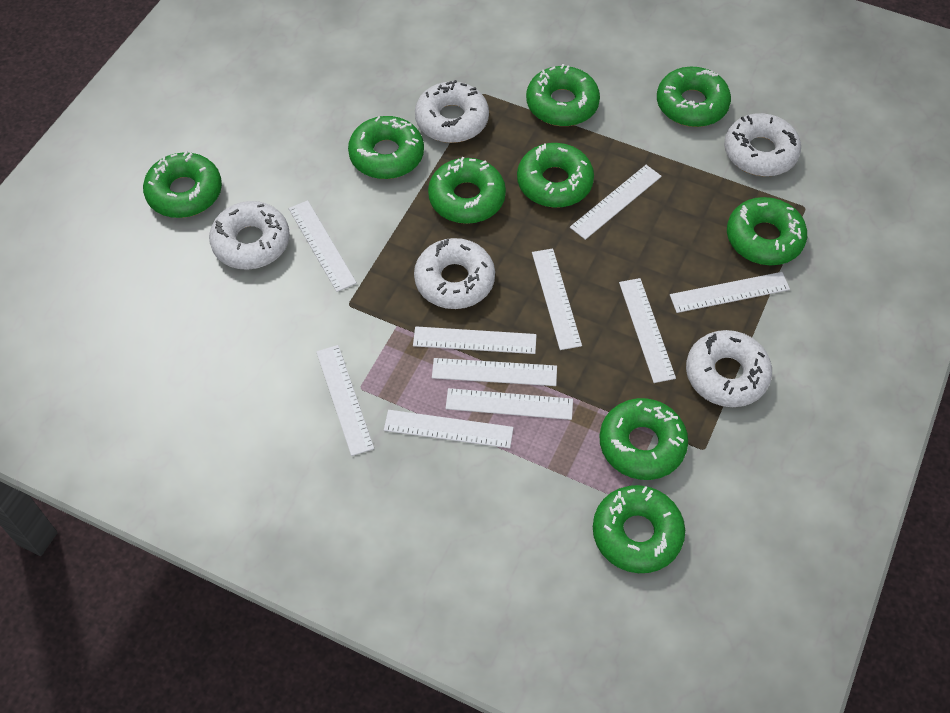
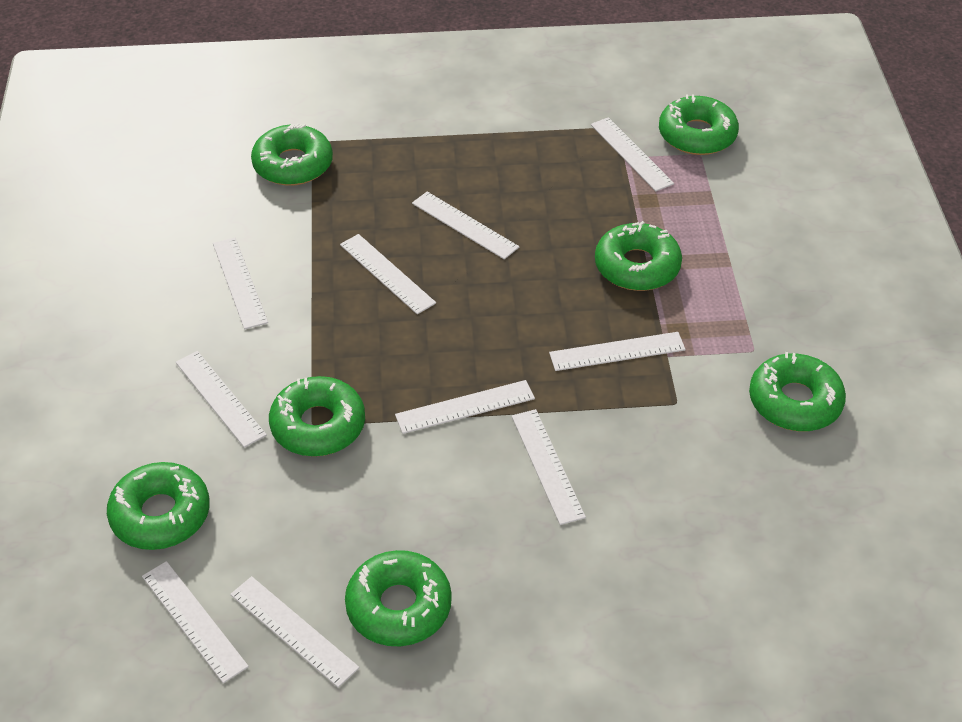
green donut: [143,151,222,218] [348,116,424,179] [428,157,506,224] [517,143,594,208] [526,64,600,126] [593,485,685,573] [599,398,688,480] [657,67,731,127] [727,197,807,265] = 9 -> [107,462,210,550] [251,123,333,186] [269,376,365,457] [345,550,452,646] [595,221,682,291] [659,94,739,155] [749,352,846,431] = 7
white donut: [209,201,290,270] [414,238,495,309] [415,80,489,143] [686,330,772,407] [724,113,801,176] = 5 -> none = 0

